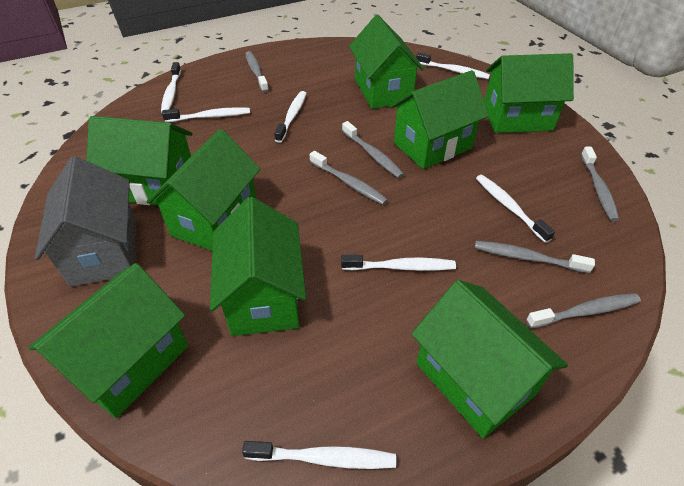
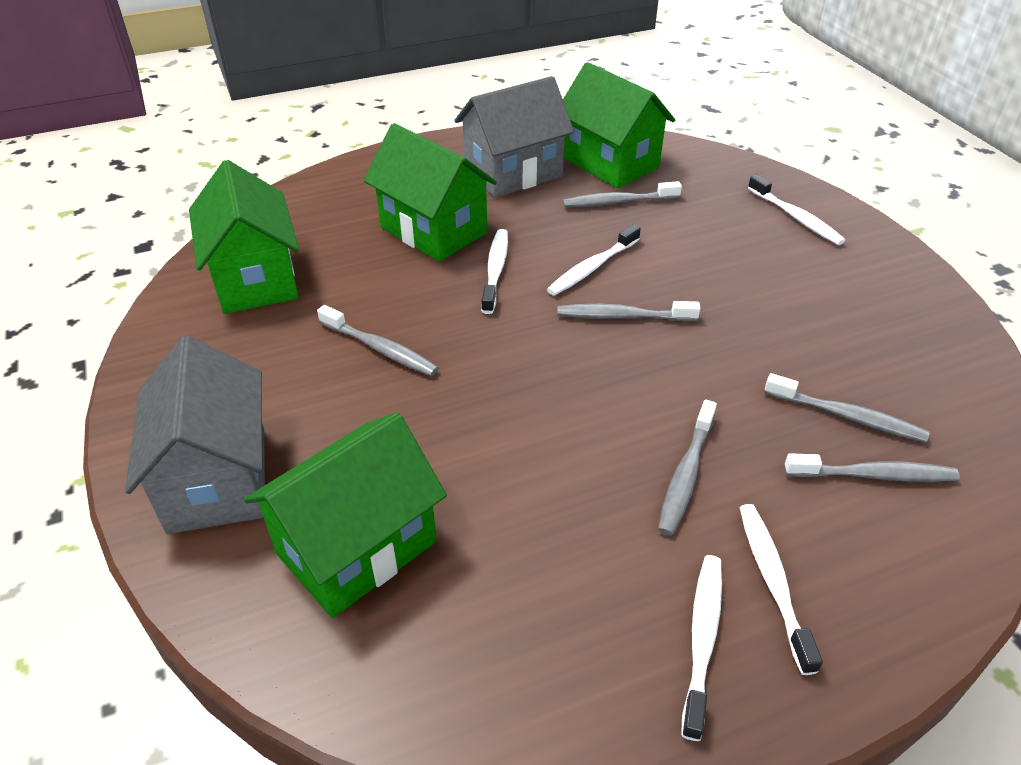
green house: [29,263,188,418] [86,116,192,205] [147,129,260,251] [210,197,306,336] [349,15,424,109] [390,70,489,169] [411,280,568,438] [484,53,574,133] = 8 -> [189,160,299,314] [244,412,447,618] [363,123,497,262] [563,62,675,188] = 4
grey house: [35,156,136,287] = 1 -> [125,336,265,534] [454,76,574,198] = 2
white toothbrush: [161,62,181,113] [162,107,250,122] [242,441,396,469] [274,91,307,143] [341,255,456,271] [416,52,490,79] [476,175,555,243] = 7 -> [481,229,508,314] [547,224,641,296] [681,555,722,741] [740,504,823,675] [748,175,846,245] = 5

